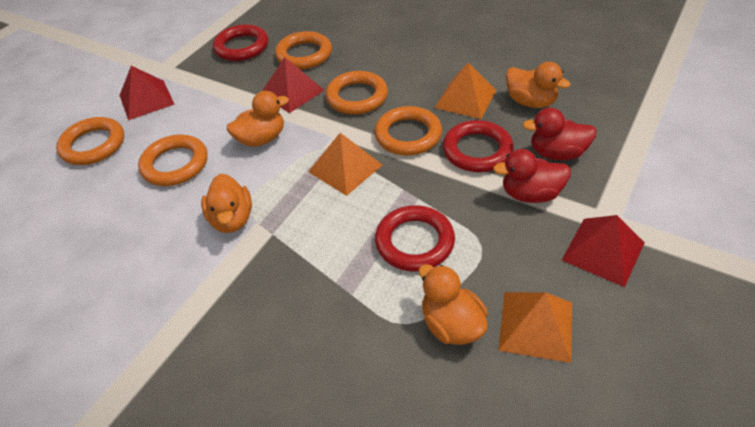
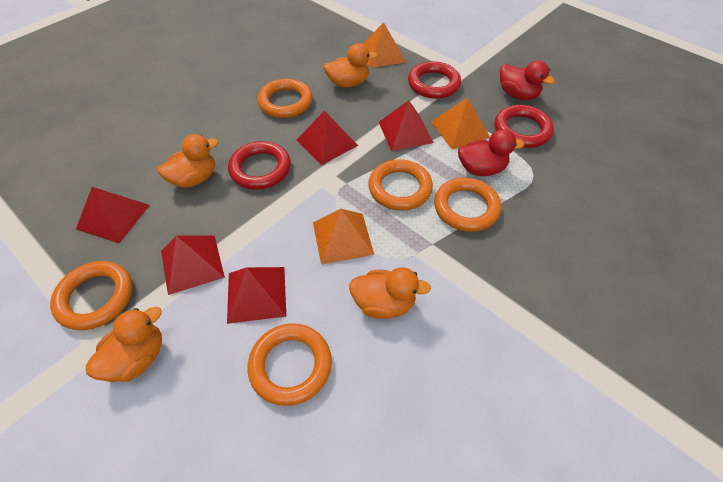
red pyramid: [119,66,175,120] [262,57,324,113] [562,215,645,287] = 3 -> [76,187,150,243] [161,236,225,295] [227,267,286,324] [297,111,358,165] [379,100,434,151] = 5

